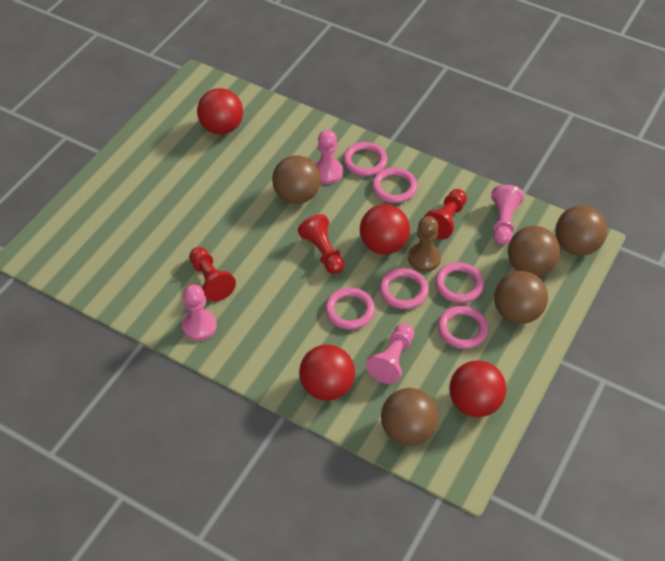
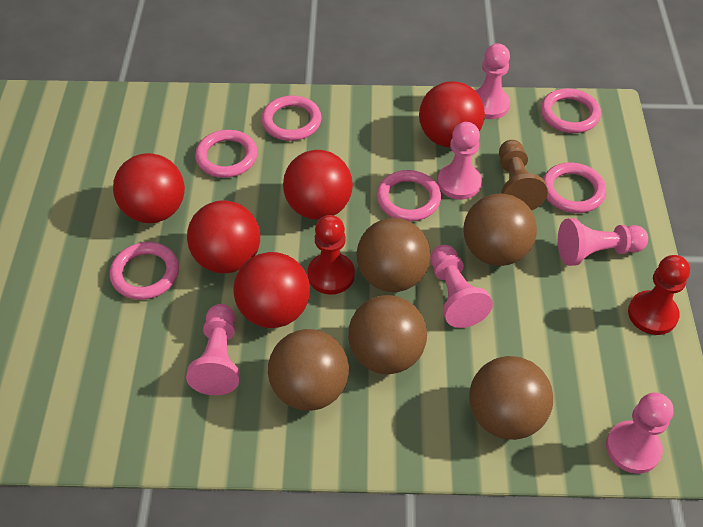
pink pawn: [182,285,217,341] [315,130,343,184] [366,323,414,384] [491,185,524,245] = 4 -> [186,304,240,395] [430,245,493,328] [438,122,482,200] [475,43,510,119] [558,218,648,266] [606,392,673,474] = 6
red ball: [197,88,243,135] [299,344,355,401] [360,204,410,255] [449,360,506,417] = 4 -> [113,153,185,223] [187,200,260,273] [233,252,310,328] [283,150,353,220] [419,81,485,147] = 5
red pawn: [189,247,236,301] [298,214,344,274] [424,189,467,239] = 3 -> [308,215,355,295] [628,255,690,335] = 2

